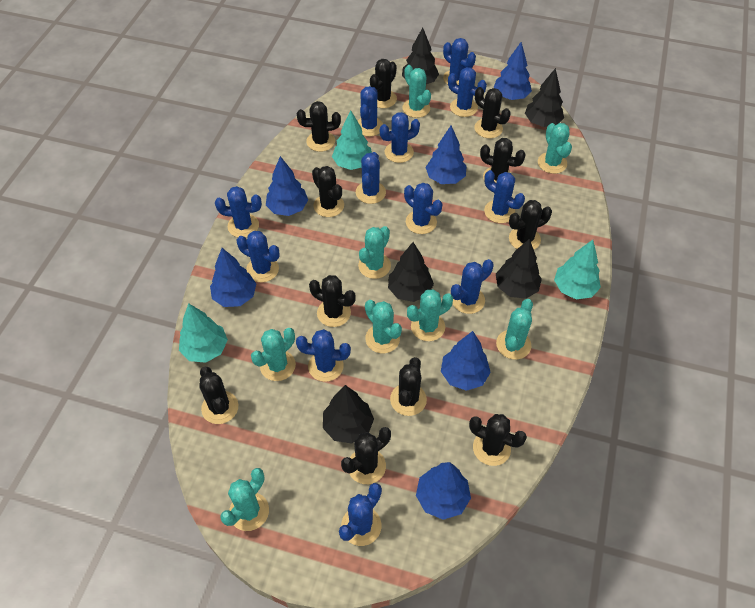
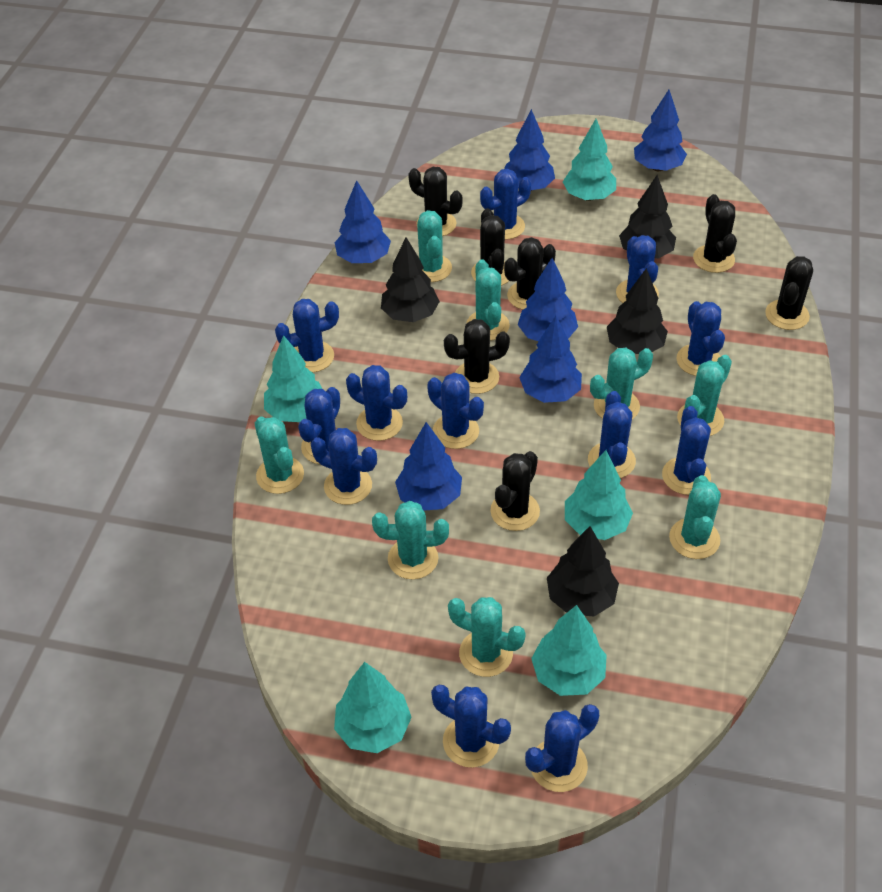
black cactus: [199,367,238,424] [297,101,341,152] [309,275,356,327] [312,166,344,217] [341,427,391,484] [370,59,397,108] [390,357,427,416] [469,414,527,466] [474,87,511,138] [480,138,526,182] [509,200,552,250] = 11 -> [408,167,463,236] [444,319,510,394] [471,208,509,286] [490,451,540,531] [504,237,556,310] [693,194,737,273] [765,256,813,330] = 7
black tree: [323,385,374,444] [388,242,434,302] [402,28,439,84] [496,239,542,299] [525,68,564,127] = 5 -> [381,237,440,322] [547,526,619,616] [607,268,668,354] [619,175,676,258] = 4
turquoise tree: [179,303,228,363] [332,111,372,170] [554,240,601,299] = 3 -> [264,335,322,422] [334,662,412,753] [531,605,607,696] [563,119,616,201] [565,450,633,540] = 5

